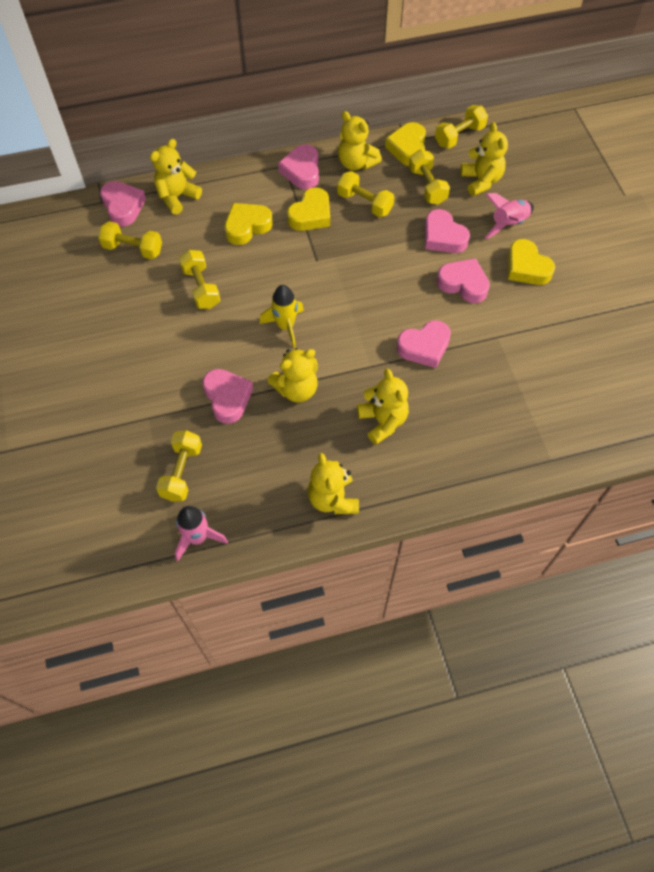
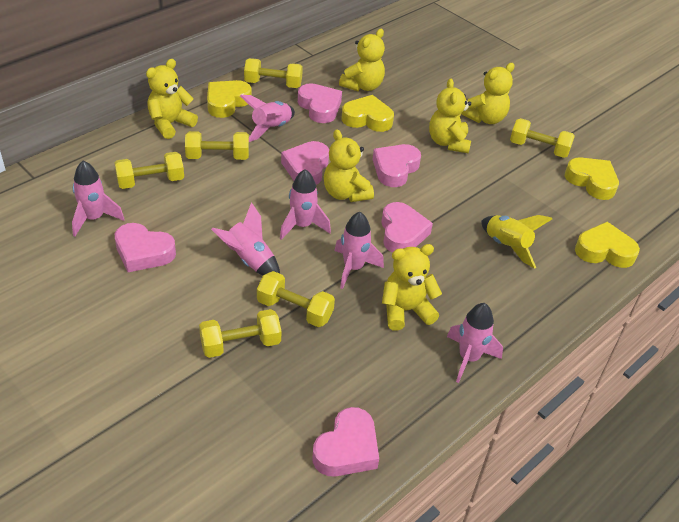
pink rocket: [175,506,228,561] [485,193,534,239] = 2 -> [72,161,125,236] [211,202,280,276] [240,95,295,142] [280,169,331,240] [334,212,384,289] [447,303,503,383] = 6

